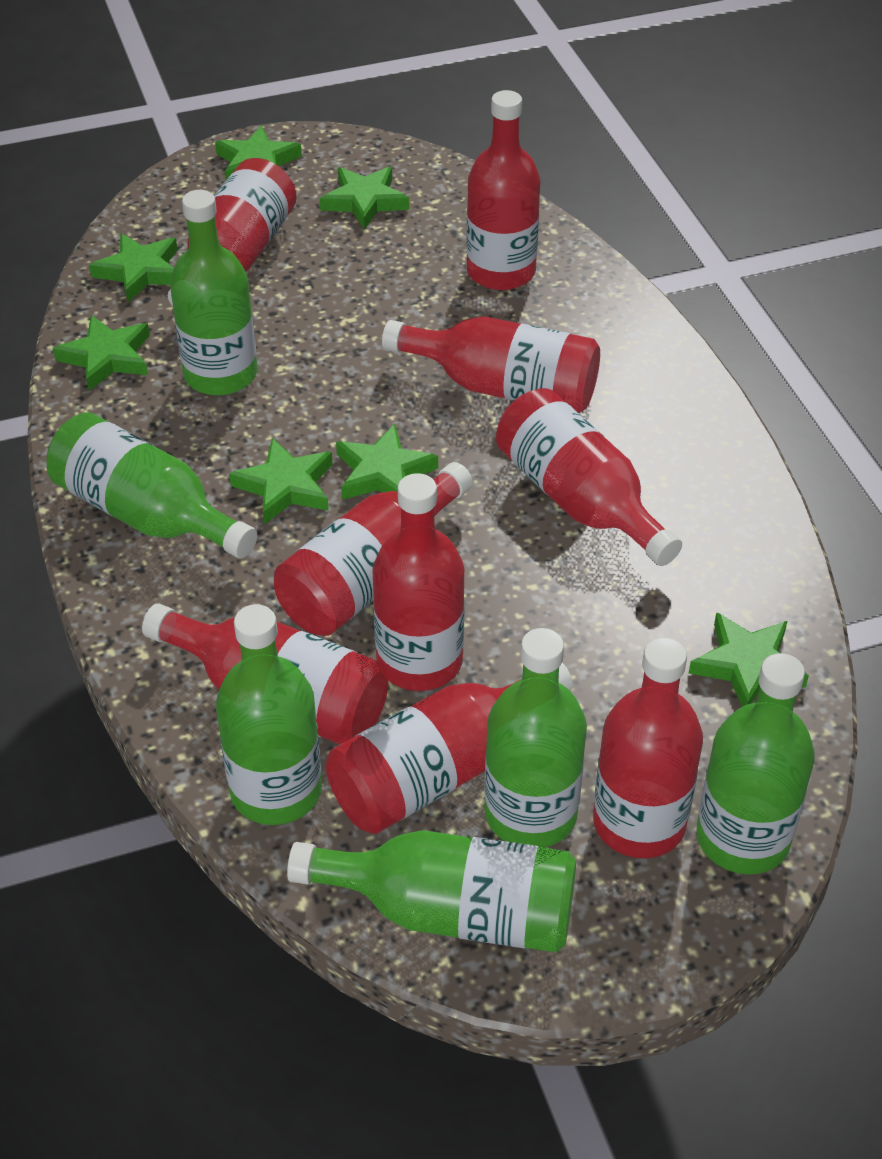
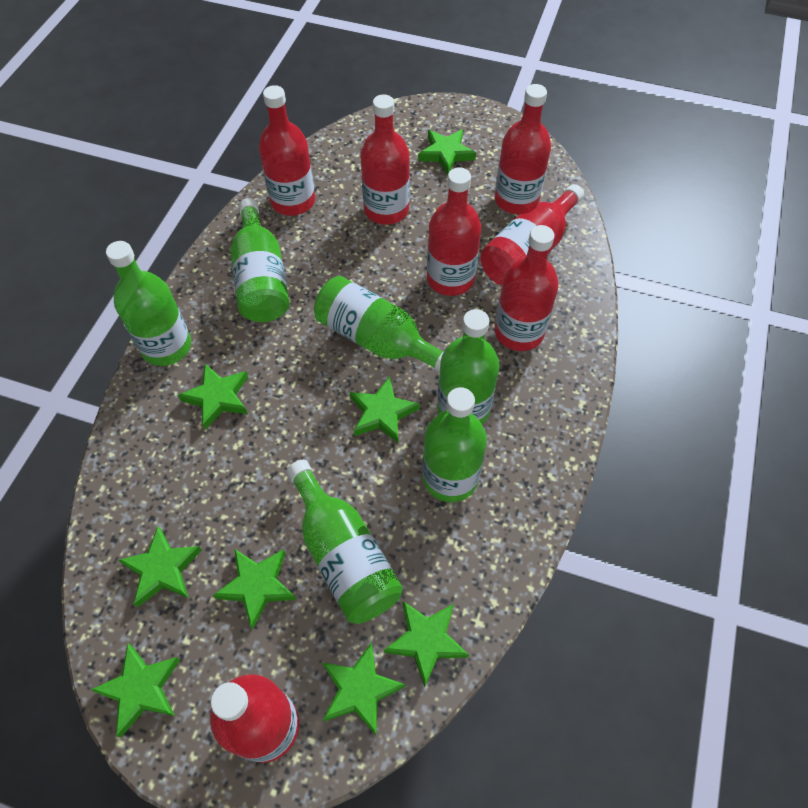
green star: [53,315,150,391] [89,233,178,302] [215,125,302,180] [229,438,333,524] [320,167,409,230] [336,424,438,500] [689,612,809,707] = 7 -> [91,643,180,737] [118,526,202,607] [178,363,248,430] [213,549,297,629] [322,642,405,735] [350,376,420,443] [384,601,469,687] [418,129,476,175] = 8
red bottle: [142,604,389,744] [168,158,297,306] [274,462,473,636] [326,663,573,834] [372,473,465,691] [382,316,600,413] [466,90,540,290] [496,388,682,566] [593,637,703,858] = 9 -> [210,674,299,763] [259,85,315,216] [360,94,410,225] [427,167,481,296] [480,184,584,285] [495,84,551,214] [495,225,559,351] = 7

